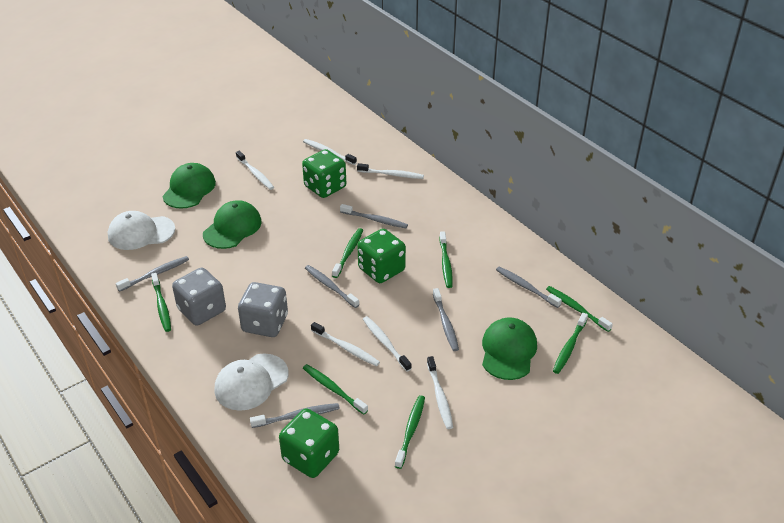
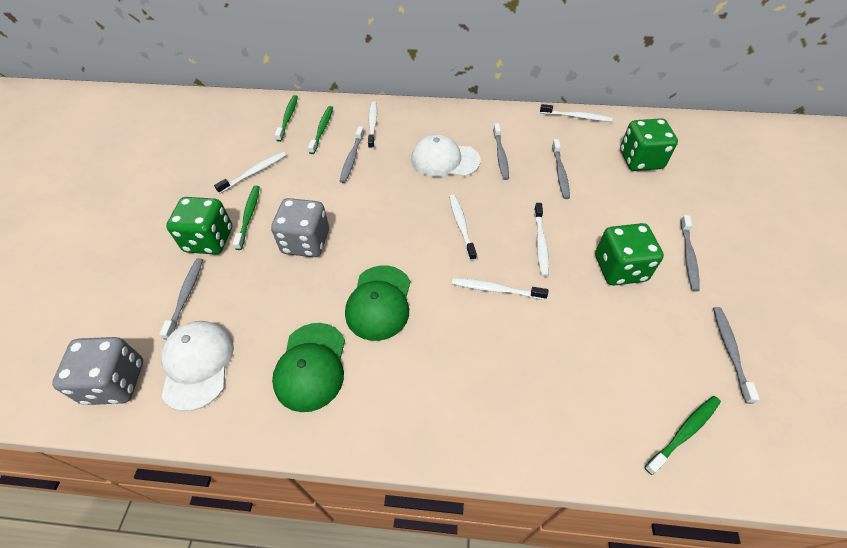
green cap: [162,163,216,209] [203,200,262,249] [482,317,537,380] = 3 -> [272,323,345,412] [345,265,410,341] = 2
green toothbrush: [151,273,171,332] [303,364,368,414] [332,228,363,278] [395,395,425,469] [440,232,453,288] [546,286,613,332] [553,313,588,374] = 7 -> [233,185,260,250] [275,95,298,142] [308,106,333,154] [644,396,721,475] = 4

